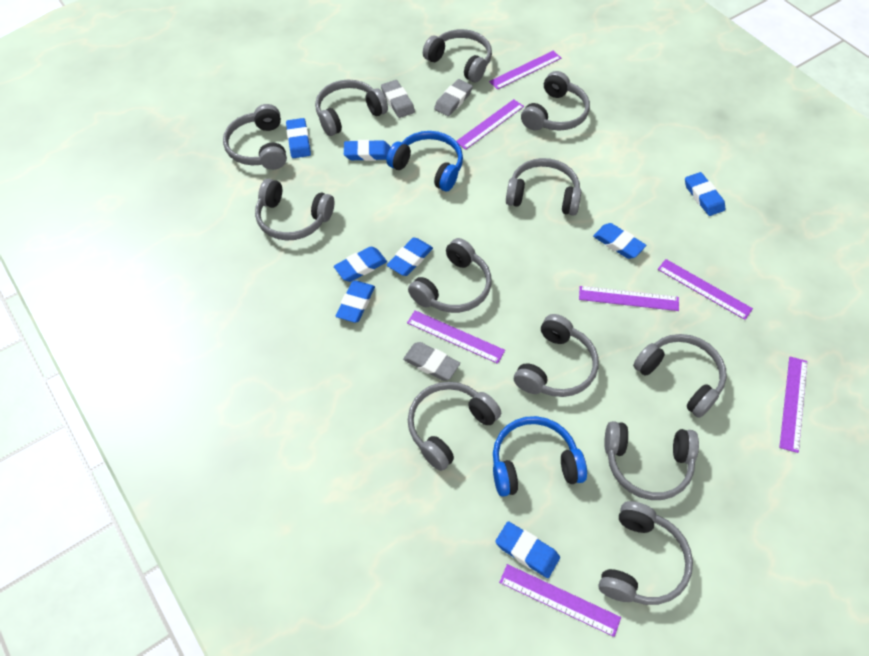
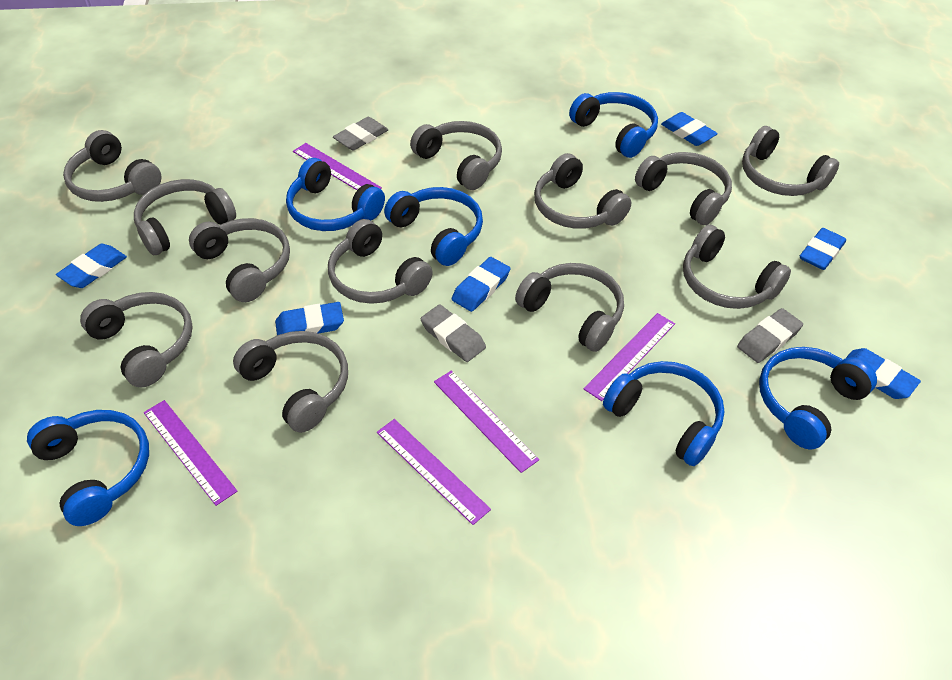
blue eraser: [286,118,311,158] [334,247,387,282] [336,281,375,323] [344,140,390,161] [387,237,433,276] [495,521,560,578] [593,223,646,259] [685,172,725,216] = 8 -> [56,244,127,288] [275,302,344,335] [452,257,510,312] [661,112,718,146] [800,228,846,270] [845,348,921,399] = 6
blue headphones: [387,131,463,191] [493,416,587,497] = 2 -> [27,410,149,526] [286,158,385,231] [384,187,483,266] [569,92,658,158] [603,361,725,466] [759,347,877,450] = 6
purple ruler: [407,310,505,364] [456,99,524,150] [489,51,561,90] [499,564,621,637] [579,286,679,311] [658,259,753,320] [779,357,807,453] = 7 -> [144,400,238,506] [293,143,382,190] [377,419,491,525] [434,370,539,473] [584,313,675,401] = 5

